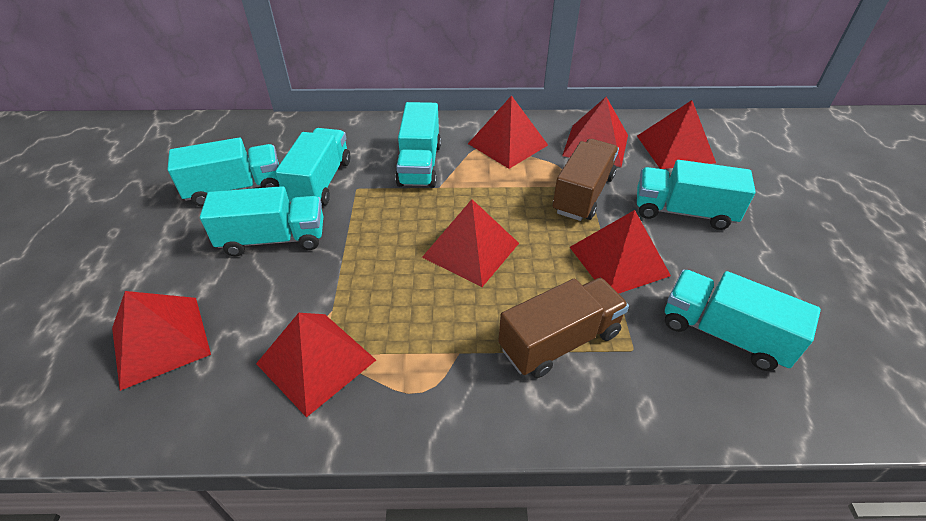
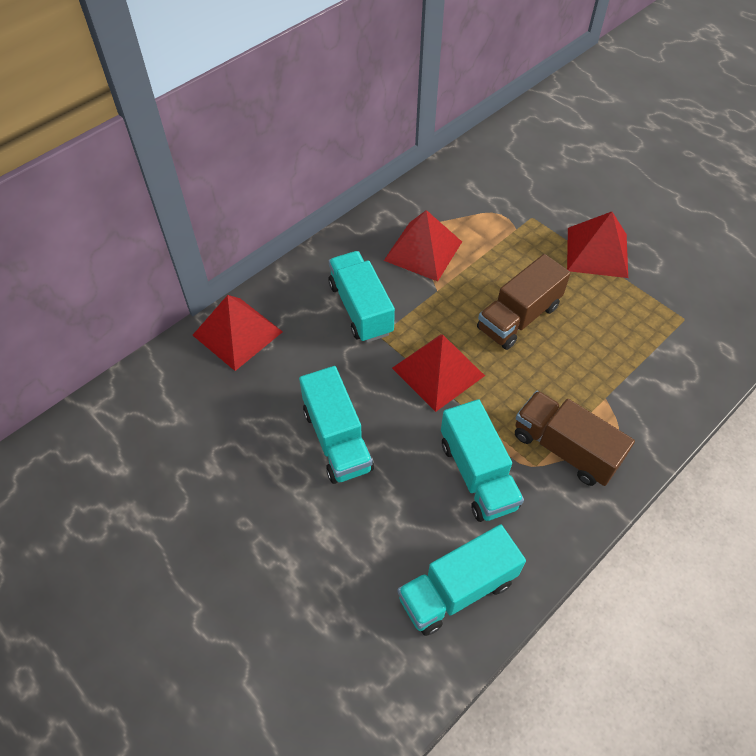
red pyramid: [112,291,211,391] [256,313,376,418] [422,199,519,287] [468,95,548,169] [562,97,628,167] [570,210,671,294] [637,100,716,169] = 7 -> [193,295,283,371] [384,210,462,282] [392,334,485,412] [567,212,628,278] = 4
turquoise truck: [168,138,279,206] [200,186,323,256] [275,128,351,206] [395,102,441,188] [637,160,756,230] [665,269,821,371] = 6 -> [299,366,374,484] [329,251,395,343] [398,524,526,636] [441,399,524,522] = 4

